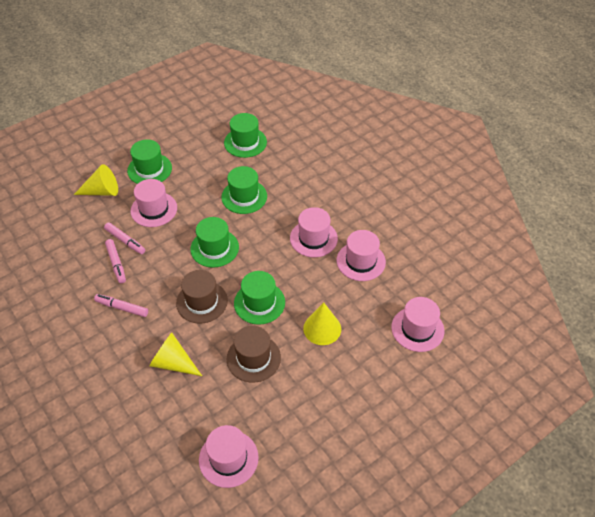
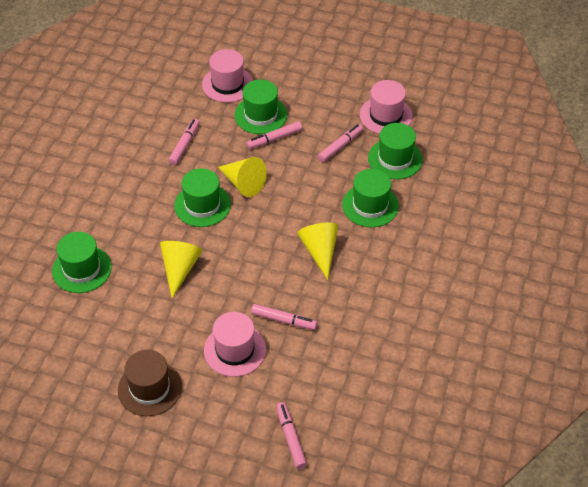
brown hat: [176,270,228,324] [227,326,281,383] = 2 -> [118,350,182,416] = 1
pink hat: [131,179,177,227] [199,425,259,488] [290,207,338,257] [337,230,386,281] [391,297,444,352] = 5 -> [202,49,253,103] [204,312,266,377] [360,80,413,134] = 3
pink marker: [94,294,148,317] [104,222,145,254] [105,239,126,284] = 3 -> [168,119,199,165] [246,121,302,149] [251,304,317,330] [276,402,307,469] [318,124,363,162] = 5

